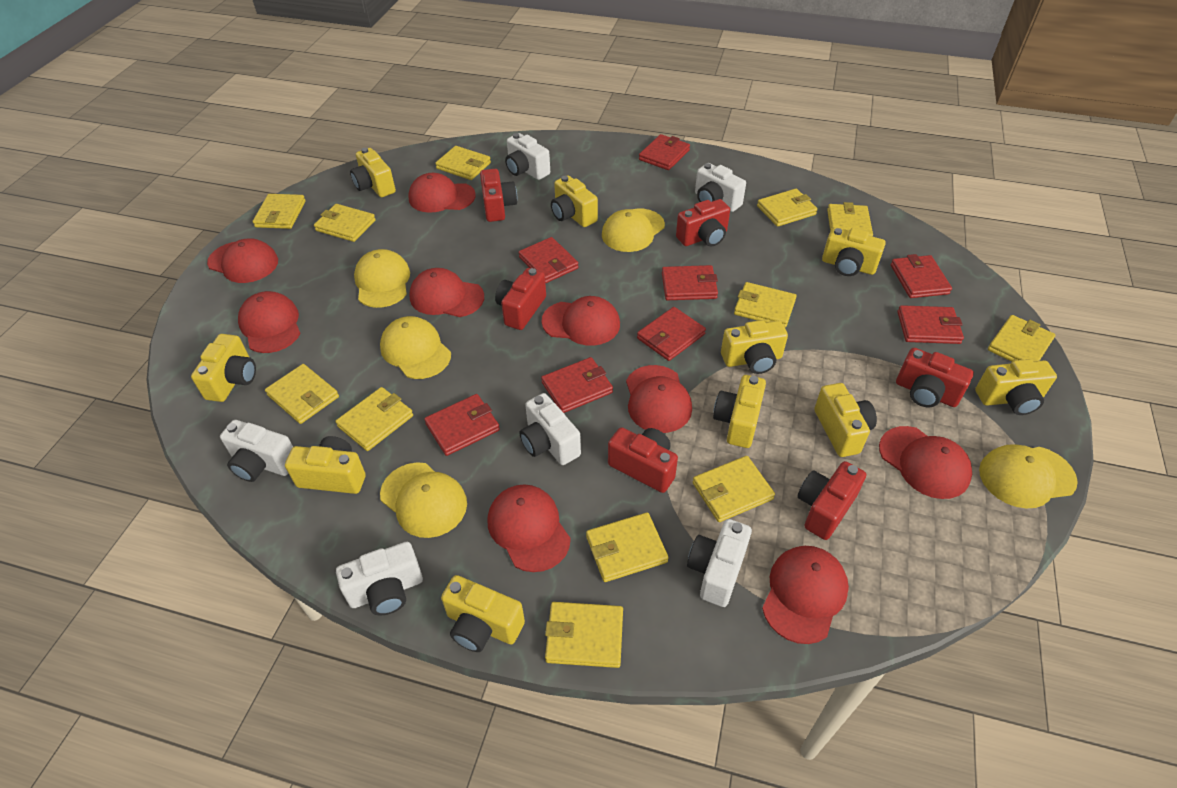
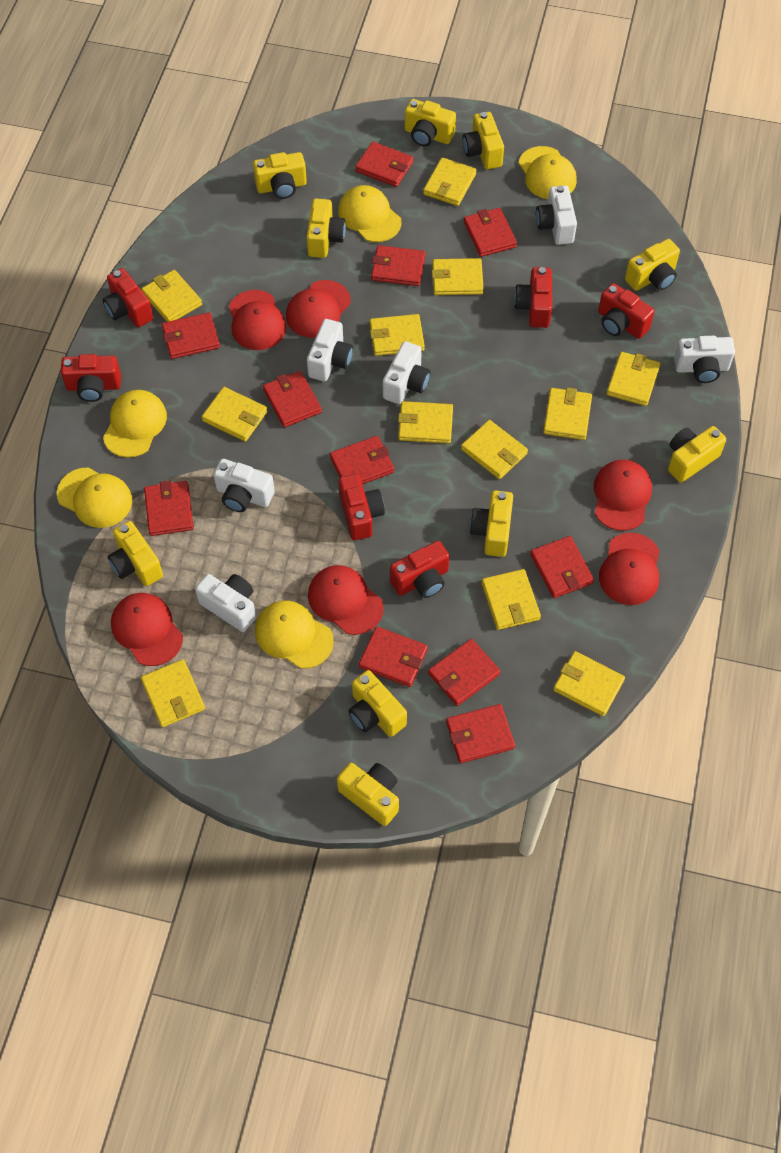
red cap: [207,238,278,283] [238,291,301,353] [408,173,476,213] [409,268,484,317] [488,485,571,572] [541,296,620,346] [626,365,692,433] [762,546,849,644] [879,426,972,499] = 9 -> [111,593,183,666] [229,290,286,350] [286,280,351,338] [308,565,384,635] [594,460,652,531] [599,532,660,605] = 6
red wallet: [424,394,500,456] [519,237,579,283] [541,357,613,413] [637,307,706,361] [639,134,690,170] [662,265,718,300] [891,254,952,298] [897,305,964,344] = 8 -> [144,480,194,536] [162,312,220,359] [263,371,322,427] [330,436,394,484] [355,141,413,187] [359,626,428,687] [371,245,425,286] [428,639,501,706] [446,704,515,763] [464,208,517,257] [530,536,594,598] = 11

